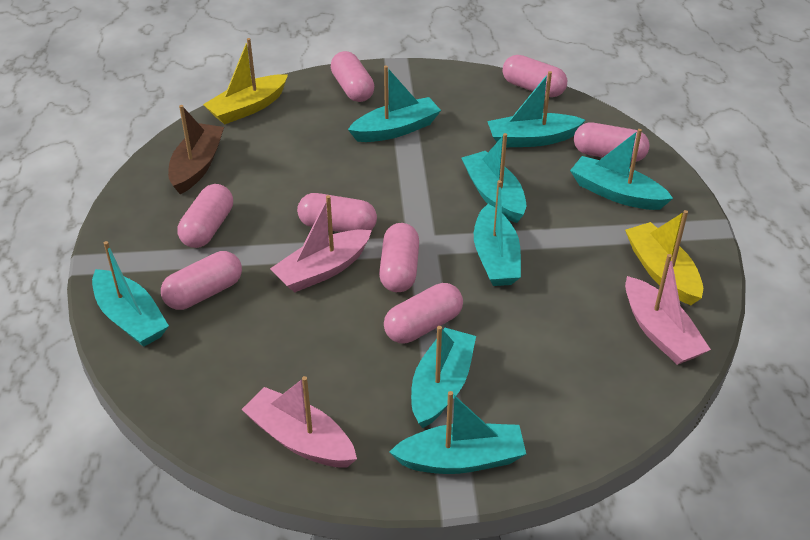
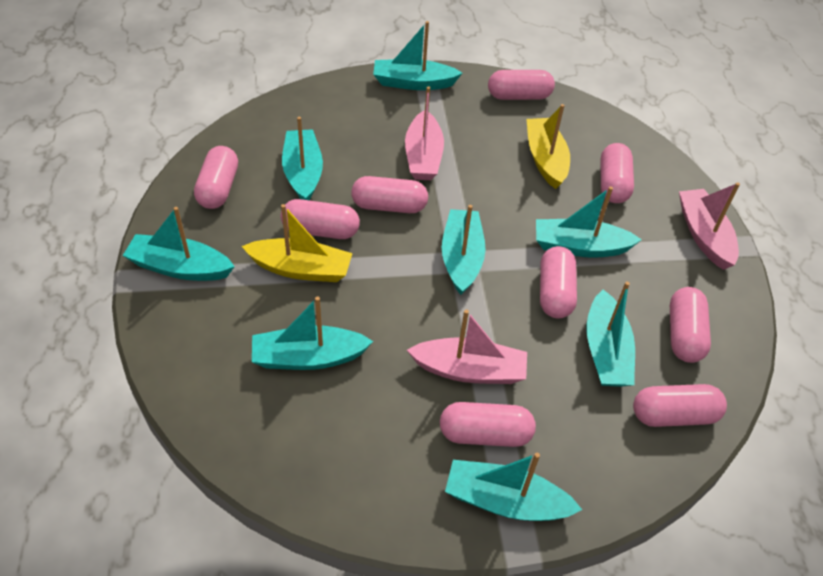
brown boat: [168,105,224,194] = 1 -> none = 0
pink capsule: [161,251,242,310] [178,184,233,248] [297,193,377,232] [331,51,374,102] [379,223,419,292] [384,283,463,343] [503,55,567,97] [574,123,649,162] = 8 -> [194,146,238,209] [281,199,360,239] [351,176,428,213] [440,402,536,447] [488,70,555,100] [540,246,577,318] [600,143,634,203] [633,384,727,427] [670,287,711,363] = 9

